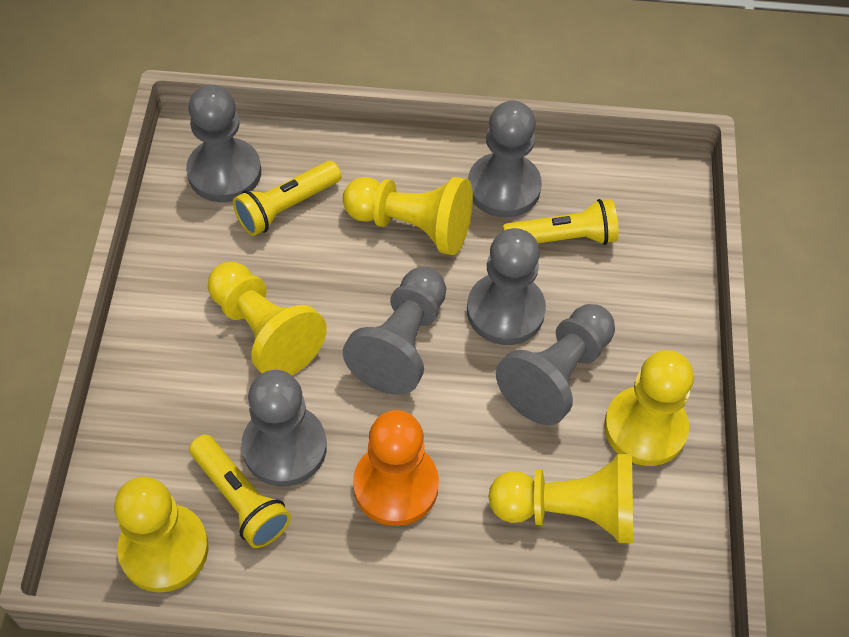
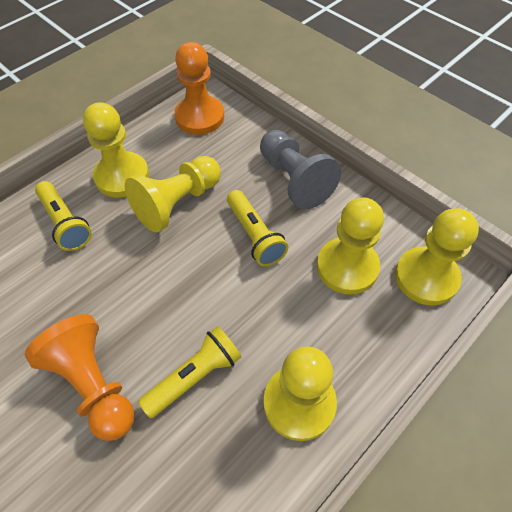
grey pawn: [186,85,261,202] [241,370,327,487] [343,267,446,395] [467,228,546,345] [468,101,542,218] [496,304,615,425] = 6 -> [260,130,341,209] = 1
orange pawn: [353,410,439,526] = 1 -> [25,314,135,441] [174,42,224,135] = 2

